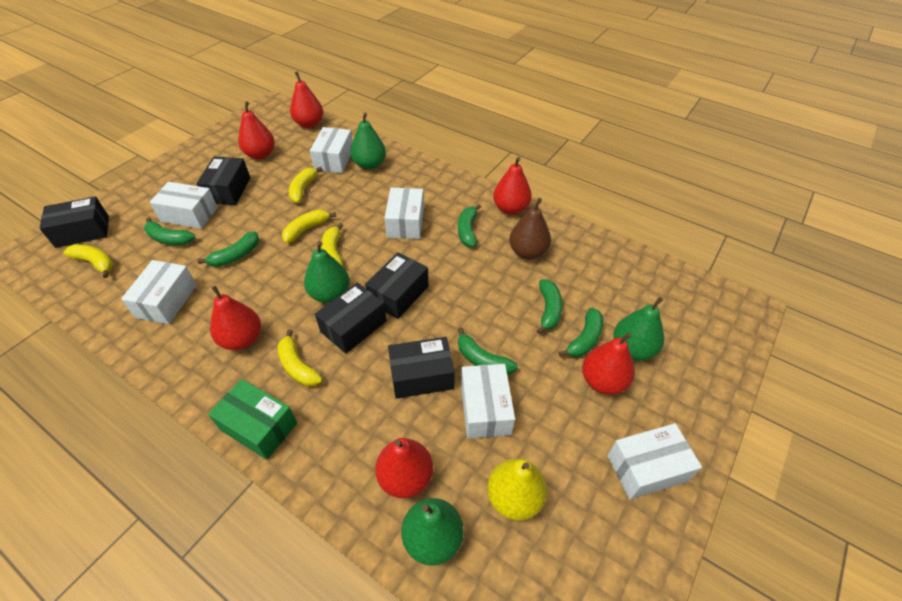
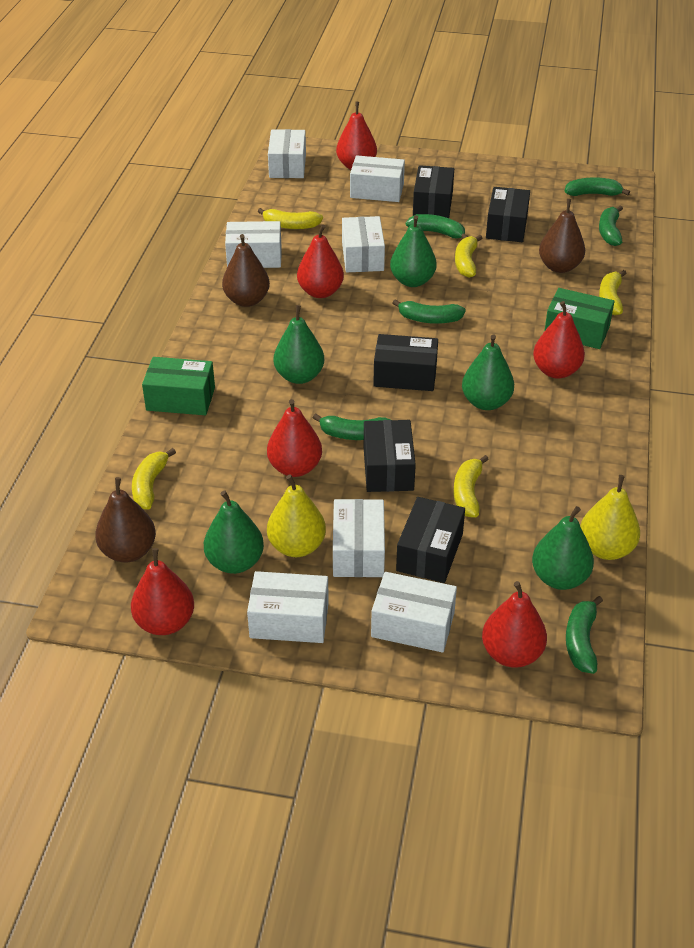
brown pear: [509,198,551,259] = 1 -> [95,477,156,563] [222,234,270,307] [539,199,585,273] = 3
green box: [208,379,297,460] = 1 -> [142,357,215,415] [545,288,615,349] = 2
green pear: [304,241,350,303] [350,113,386,170] [402,498,464,566] [614,297,664,360] = 4 -> [204,490,264,574] [274,305,324,384] [390,215,437,287] [462,334,514,410] [532,506,594,590] = 5
white box: [121,260,197,324] [150,182,218,229] [310,127,353,173] [384,188,424,239] [461,364,515,439] [608,423,702,500] = 6 -> [225,221,282,268] [247,571,329,643] [268,129,306,178] [333,499,385,577] [342,216,385,272] [350,155,405,202] [371,572,457,652] = 7
yellow pear: [487,459,547,520] = 1 -> [267,475,326,557] [580,475,640,560] = 2

